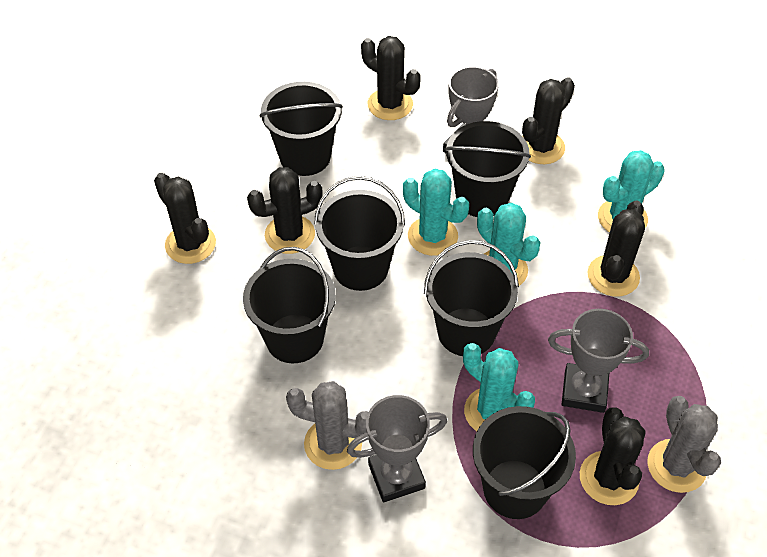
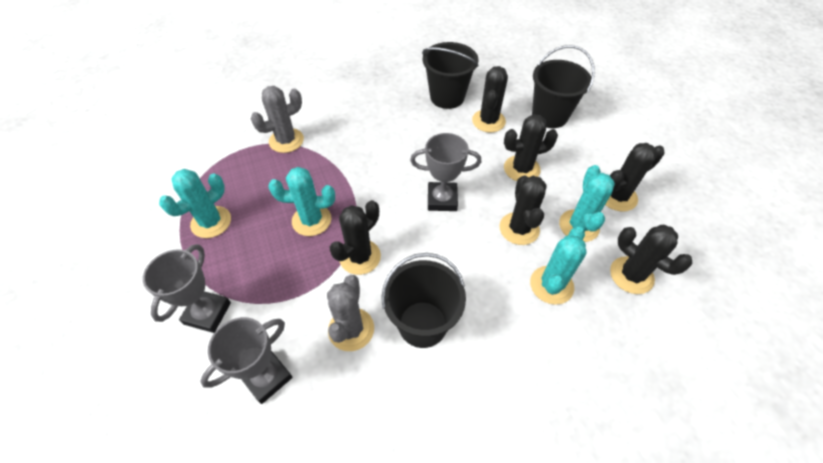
black bucket: [243,247,336,363] [259,82,343,176] [314,176,405,291] [424,240,519,356] [445,121,531,217] [473,406,576,519] = 6 -> [381,253,466,348] [422,42,479,109] [532,45,595,128] = 3

